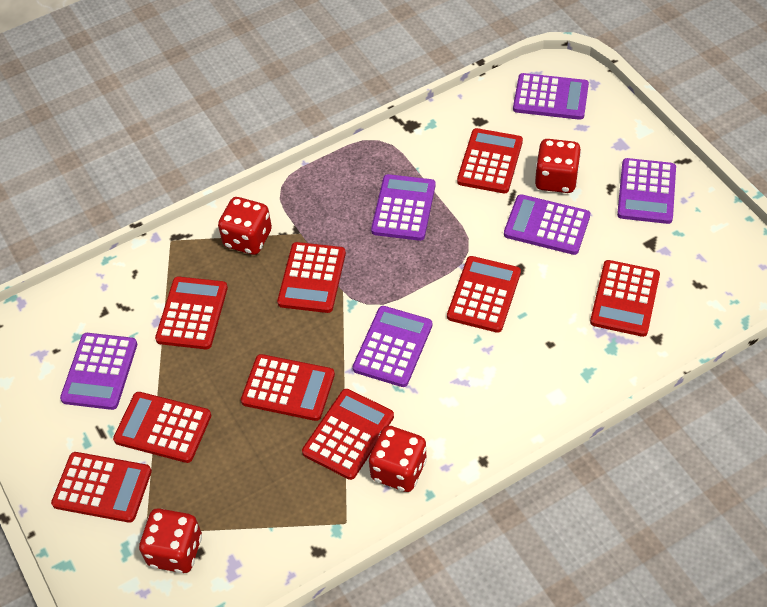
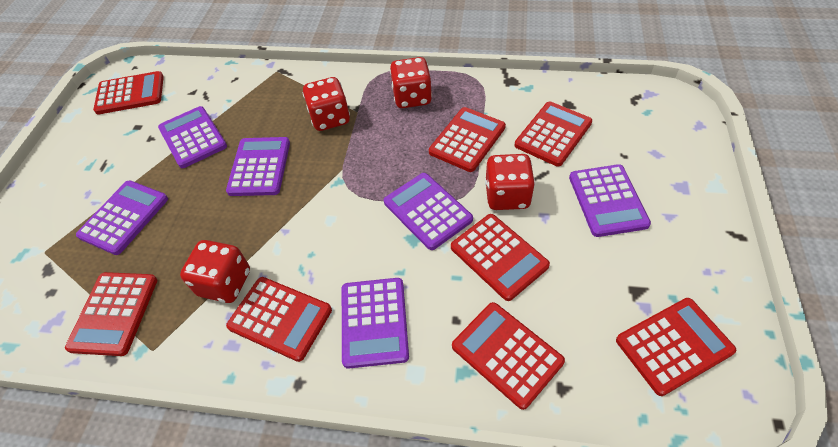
red calculator: [51,452,152,523] [113,392,211,463] [155,277,228,349] [241,354,335,421] [277,242,346,313] [302,389,394,480] [447,256,521,333] [457,128,523,193] [590,260,660,337] = 9 -> [65,272,157,356] [93,71,164,115] [226,277,332,362] [429,107,506,172] [451,214,550,301] [452,302,565,410] [515,102,592,167] [616,298,736,396] = 8

